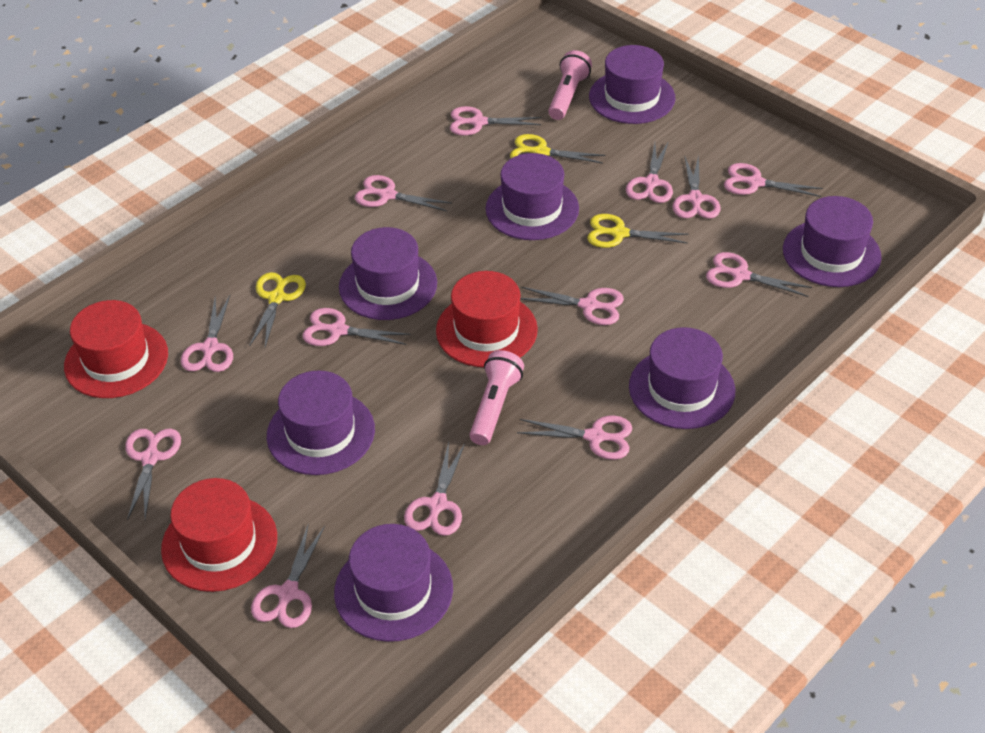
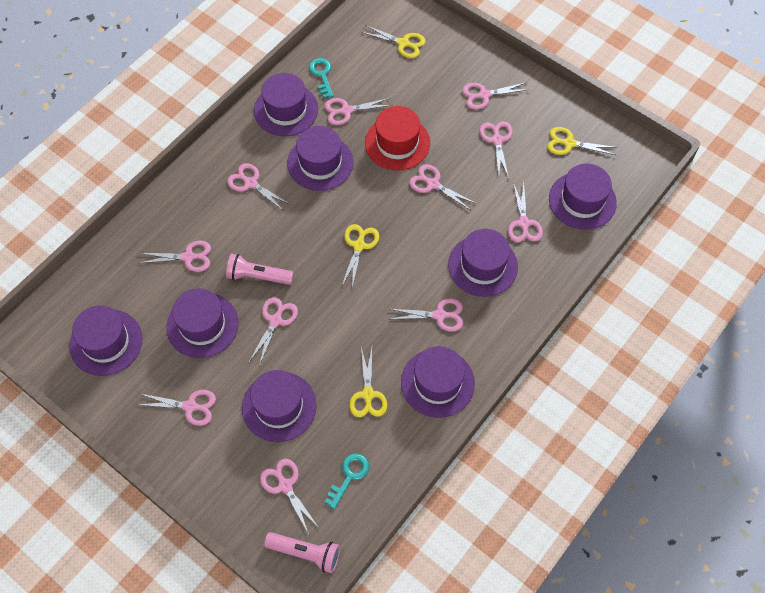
pink scissors: [125,429,181,520] [181,295,233,372] [251,523,325,628] [302,308,410,346] [355,175,452,211] [404,442,465,536] [450,106,541,136] [517,416,632,460] [520,287,624,325] [626,141,673,203] [672,155,721,219] [706,252,812,297] [724,163,823,197] = 13 -> [137,390,216,426] [139,241,211,272] [227,163,291,211] [249,297,298,366] [260,459,319,534] [324,98,393,125] [390,298,463,332] [409,164,475,210] [462,82,530,110] [480,121,513,178] [508,181,543,242] = 11
purple hat: [267,370,375,475] [334,524,453,642] [339,227,437,320] [486,153,579,240] [589,45,675,124] [629,327,735,429] [783,196,882,287] = 7 -> [69,306,143,376] [166,288,238,358] [242,370,317,442] [254,73,318,136] [287,126,353,191] [401,346,475,418] [448,229,518,297] [549,164,617,230] = 8
red hat: [64,300,168,398] [161,478,277,592] [436,271,538,367] = 3 -> [365,106,430,170] = 1
turquoise key: none = 0 -> [309,58,334,98] [325,453,369,509] = 2
yellow scissors: [249,272,306,347] [510,134,606,164] [587,214,689,248] = 3 -> [342,224,379,288] [349,347,387,417] [361,25,425,58] [547,127,617,155] = 4

